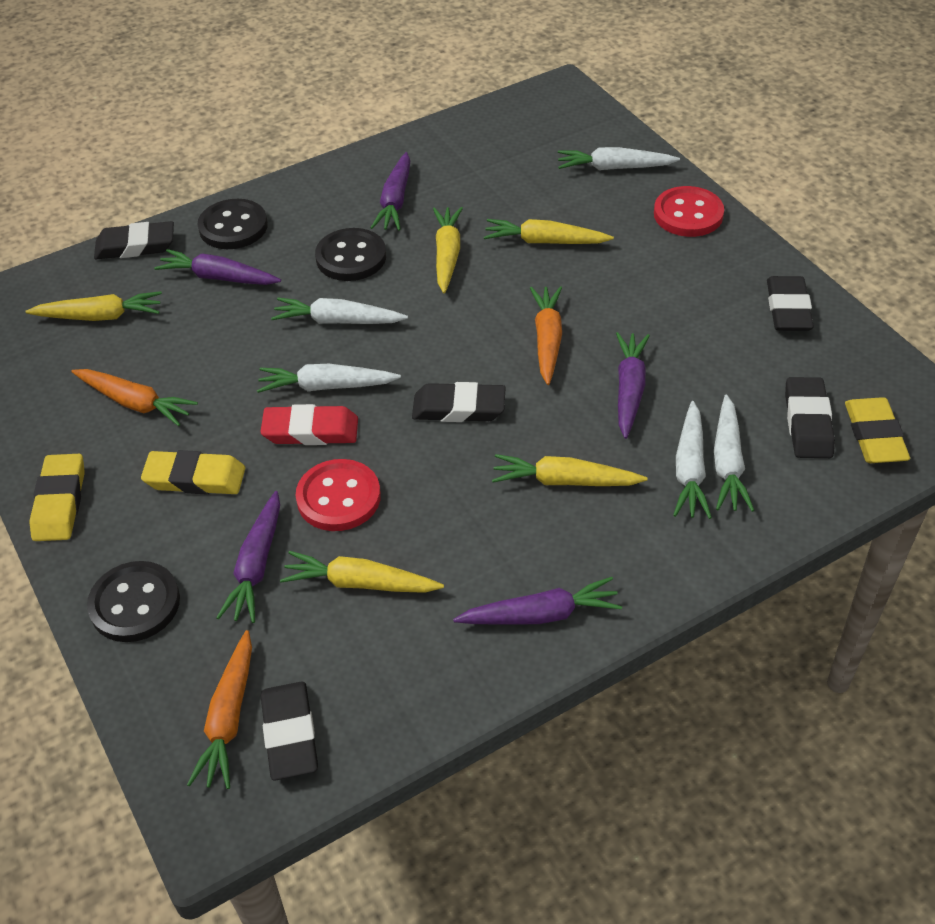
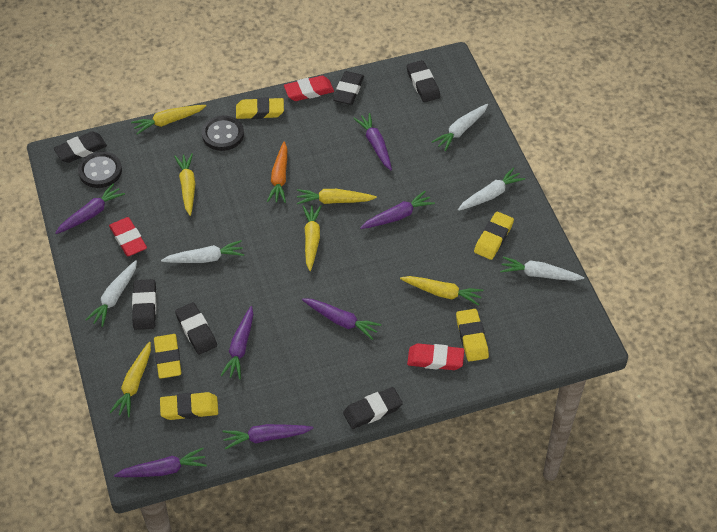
black button: [87,561,180,642] [197,199,268,249] [315,228,386,281] = 3 -> [78,151,122,188] [202,116,244,151] = 2
black eraser: [94,221,174,259] [260,682,318,780] [412,382,506,422] [767,276,814,331] [785,377,835,458] = 5 -> [54,131,107,163] [132,279,156,330] [175,302,217,355] [333,71,364,105] [343,387,403,429] [406,60,440,102] = 6
orange carrot: [71,369,198,426] [187,630,252,789] [530,286,562,385] = 3 -> [267,141,287,203] = 1
purple carrot: [154,249,281,285] [216,491,280,623] [371,152,410,231] [453,577,622,625] [616,332,650,439] = 5 -> [55,184,125,234] [114,448,207,477] [220,306,254,379] [222,424,313,449] [302,298,381,340] [353,113,392,170] [360,191,435,229] = 7
red button: [296,459,381,531] [654,186,724,237] = 2 -> none = 0
red eraser: [260,404,358,445] = 1 -> [109,217,147,256] [284,76,334,101] [407,344,464,370] = 3
yellow carrot: [25,291,162,321] [280,551,444,593] [433,207,463,293] [484,219,614,244] [492,454,648,486] = 5 -> [110,342,151,417] [131,105,206,135] [174,153,195,216] [297,189,377,204] [303,205,322,271] [400,276,484,306] = 6
yellow eraser: [29,454,85,541] [141,450,245,494] [845,397,910,463] = 3 -> [154,334,181,378] [160,392,218,420] [236,97,284,119] [456,309,489,362] [474,212,514,260] = 5

